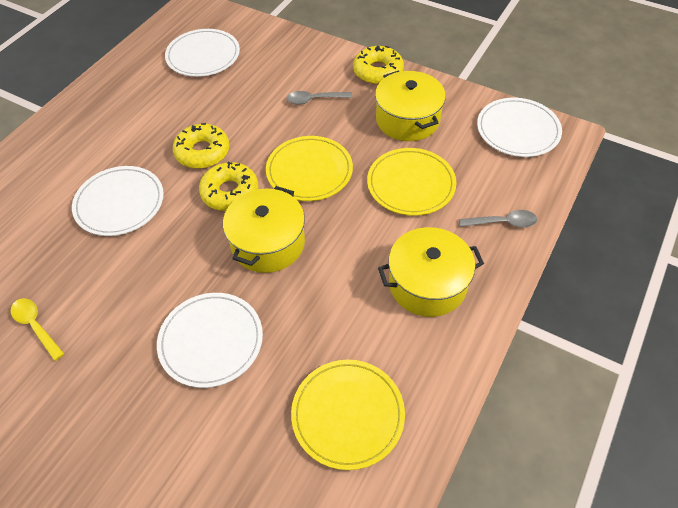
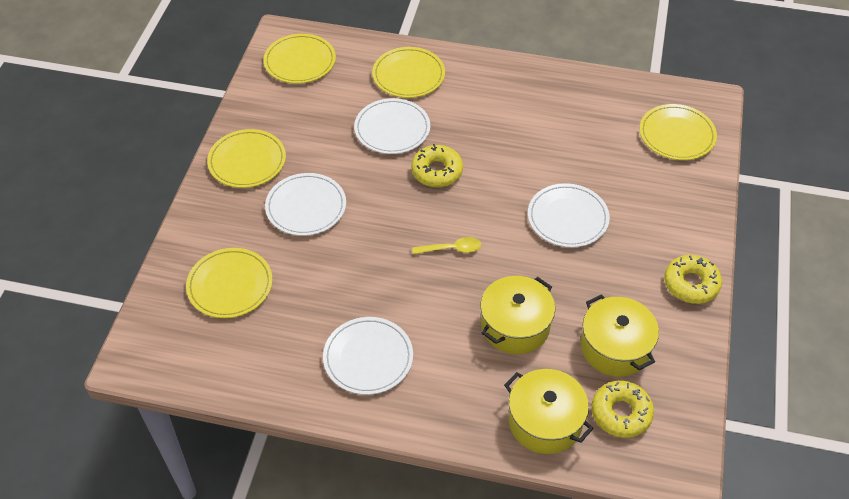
grey spoon: [286,91,352,105] [459,210,537,227] = 2 -> none = 0
yellow plate: [266,136,353,201] [291,360,405,470] [367,148,457,216] = 3 -> [186,248,272,318] [207,129,286,188] [264,34,336,84] [372,47,445,98] [639,104,717,160] = 5

